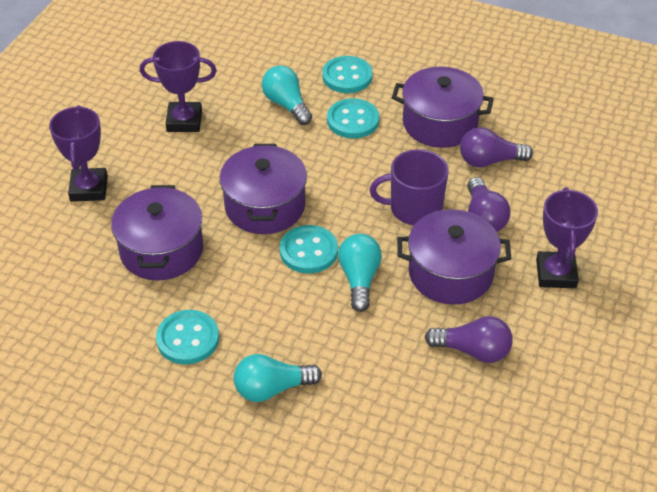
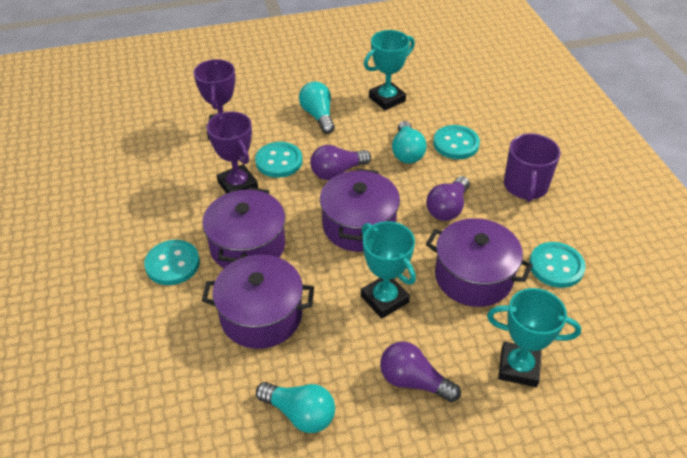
purple trophy: [49,105,108,202] [140,41,217,132] [536,187,598,288] = 3 -> [194,59,235,140] [207,112,258,194] = 2
turquoise trophy: none = 0 -> [361,221,416,319] [364,30,415,110] [487,288,581,387] = 3

